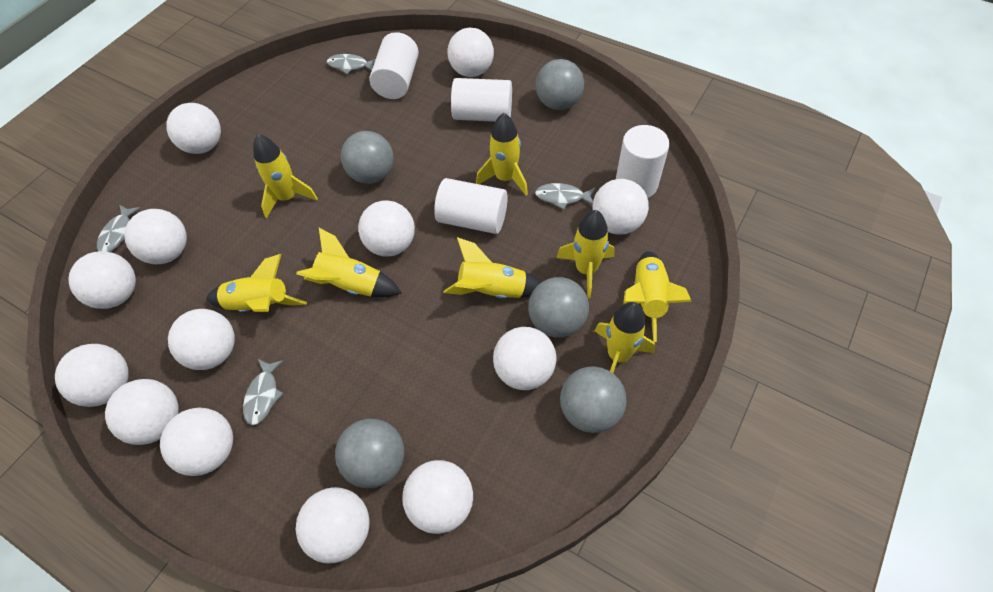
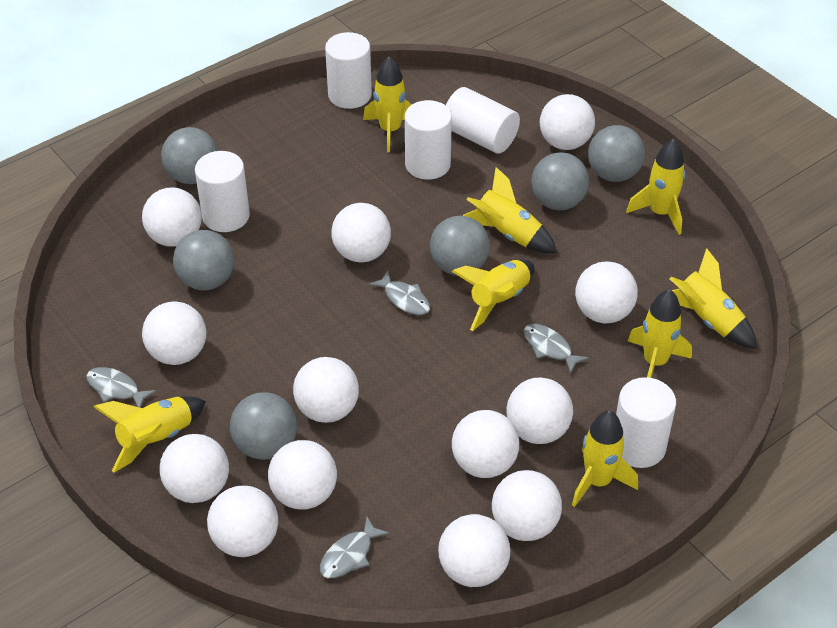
grey ball: [335,419,404,488] [341,131,394,184] [528,277,589,338] [536,59,584,110] [560,366,627,433] = 5 -> [161,127,218,184] [173,230,234,291] [230,392,297,460] [430,216,490,276] [531,152,589,210] [588,125,645,182] = 6
white cylinder: [369,32,419,99] [434,178,508,234] [451,78,512,122] [616,125,670,198] = 4 -> [195,151,250,232] [325,32,372,109] [405,100,452,180] [446,87,520,154] [616,377,676,468] = 5

